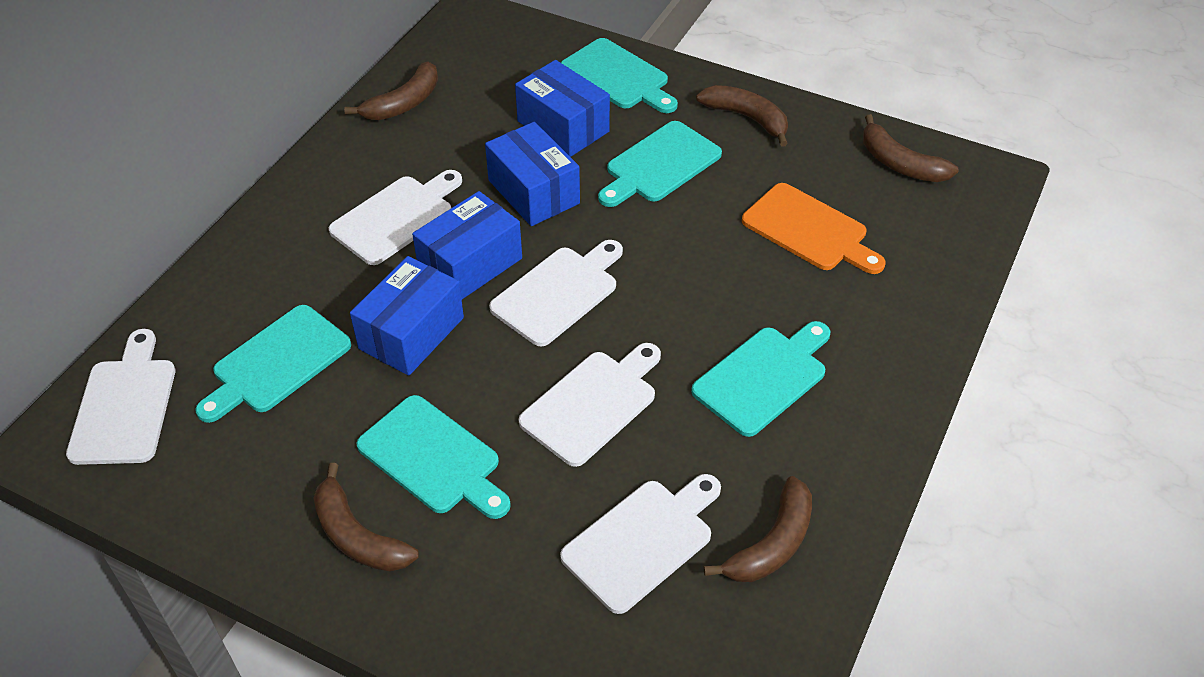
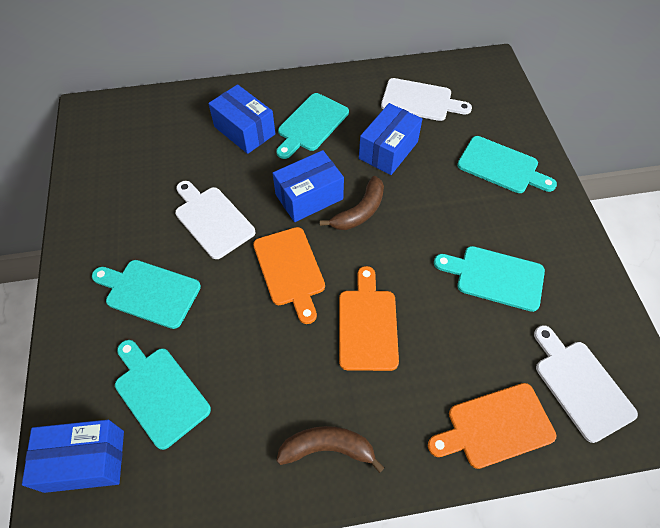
brown banana: [314,463,419,571] [344,61,438,120] [696,85,788,147] [704,476,812,582] [863,114,959,182] = 5 -> [276,426,385,473] [320,176,384,230] = 2
orange cutting board: [742,183,886,274] = 1 -> [253,227,325,324] [339,266,399,371] [428,383,556,469] = 3
white cutting board: [66,329,175,465] [329,170,462,265] [489,240,623,347] [519,343,661,467] [560,474,721,614] = 5 -> [175,181,255,259] [381,78,472,121] [534,325,638,443] = 3

